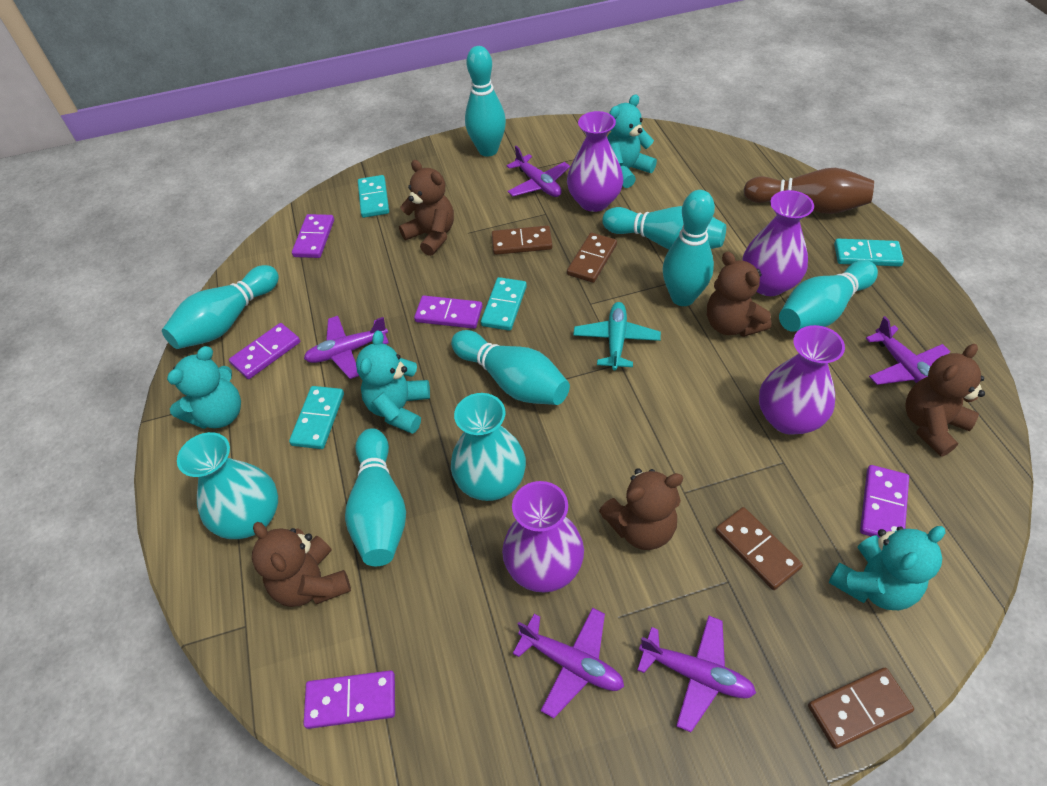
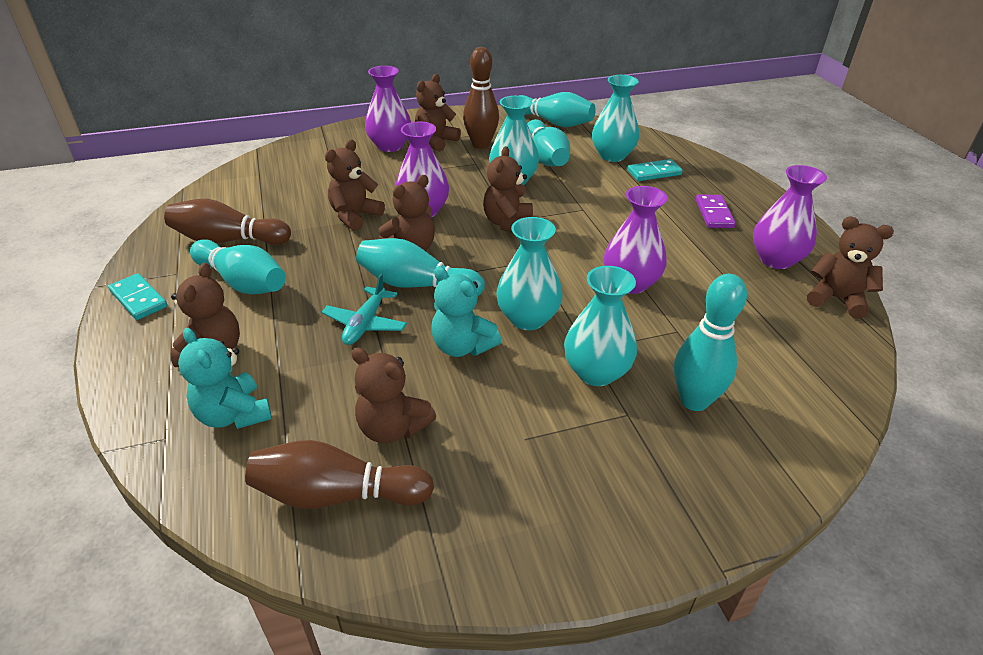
brown bowling pin: [743,168,874,214] = 1 -> [164,199,291,245] [245,440,434,509] [463,47,499,149] = 3
brown domino: [492,226,552,255] [567,233,617,283] [715,507,803,590] [808,668,914,749] = 4 -> none = 0
brown teddy bear: [252,522,351,607] [399,160,454,256] [599,468,683,550] [707,251,771,337] [905,344,985,457] = 5 -> [171,263,240,367] [325,139,385,231] [351,348,436,443] [378,175,435,251] [415,74,461,152] [483,146,533,233] [807,217,894,319] = 7
purple domino: [229,323,300,379] [292,214,334,258] [304,670,395,729] [414,296,483,329] [860,465,909,537] = 5 -> [696,194,736,228] = 1
purple plane: [304,316,389,379] [507,146,570,197] [513,608,624,718] [637,616,756,732] [866,316,951,385] = 5 -> none = 0
turquoise bowling pin: [162,265,279,349] [345,428,406,566] [451,330,570,405] [465,46,506,156] [602,206,726,250] [663,190,715,306] [779,260,878,332] = 7 -> [190,239,286,295] [356,238,485,296] [519,92,596,127] [527,119,570,167] [674,274,747,411] = 5
turquoise domino: [289,386,344,449] [358,175,389,218] [481,277,527,331] [834,239,904,267] = 4 -> [108,273,167,320] [627,159,683,181] = 2
turquoise teddy bear: [167,346,241,429] [356,331,430,434] [607,94,657,188] [828,526,945,610] = 4 -> [178,328,272,429] [431,266,501,357] = 2
turquoise vase: [177,432,278,539] [451,393,526,501] = 2 -> [489,96,539,185] [496,217,563,330] [564,266,637,386] [592,75,639,162] = 4

